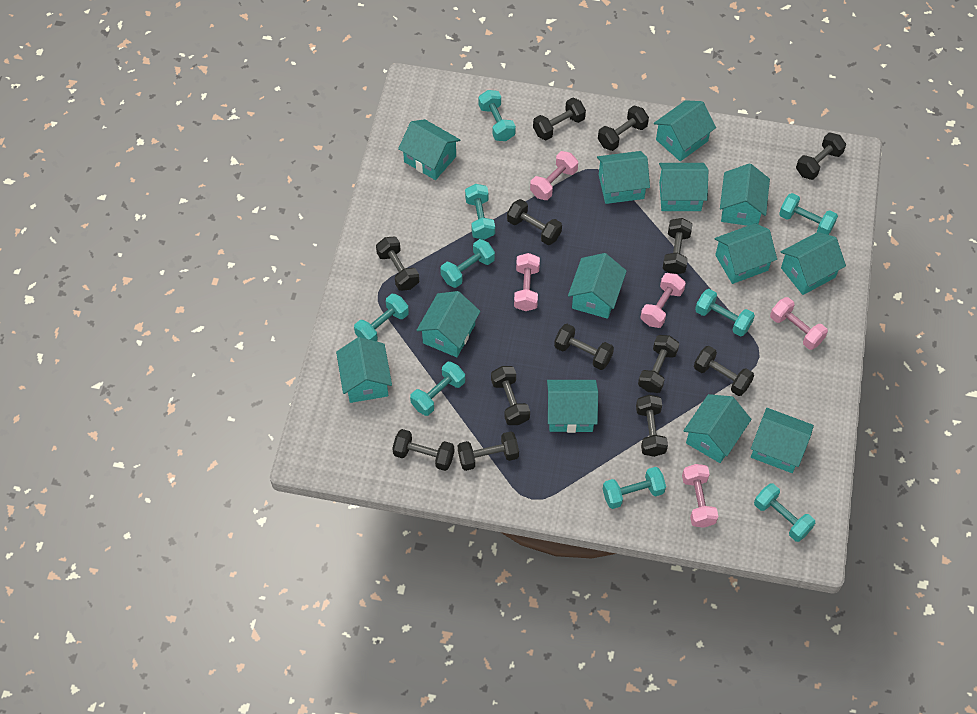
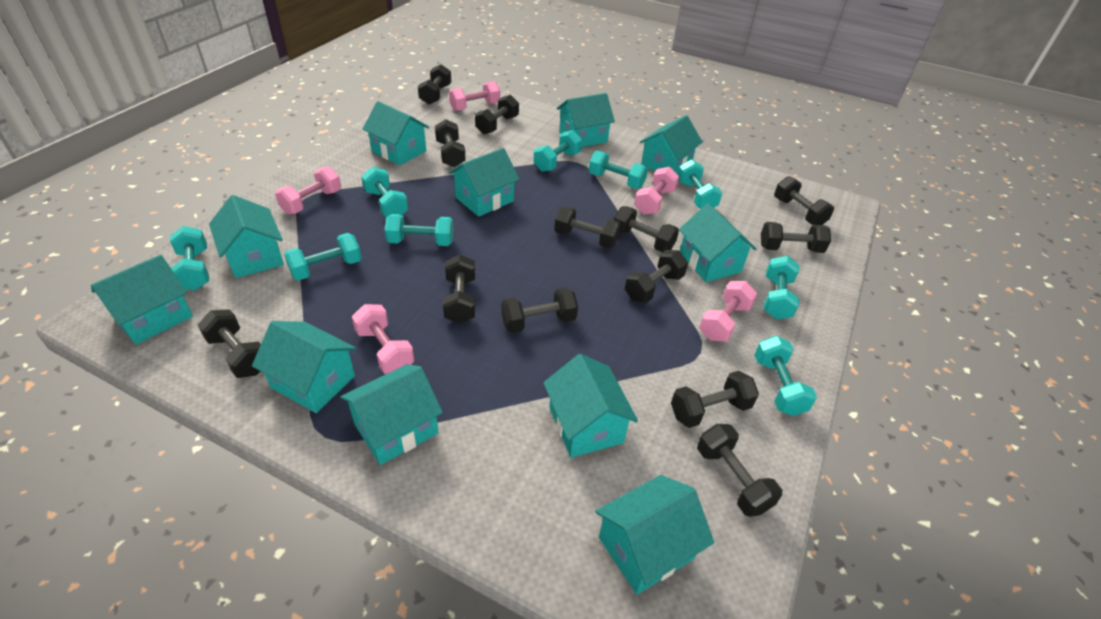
turquoise house: [336,337,392,403] [398,119,460,180] [416,291,480,357] [547,380,598,433] [568,253,627,319] [597,151,650,204] [654,100,716,161] [659,163,708,211] [683,394,751,463] [714,223,777,284] [720,163,770,226] [751,408,814,473] [781,232,846,295] = 13 -> [91,255,193,345] [209,195,284,278] [252,321,356,413] [340,365,443,465] [363,101,429,166] [449,148,519,217] [543,354,638,458] [557,93,615,147] [595,475,714,595] [640,115,703,175] [679,203,756,282] = 11

